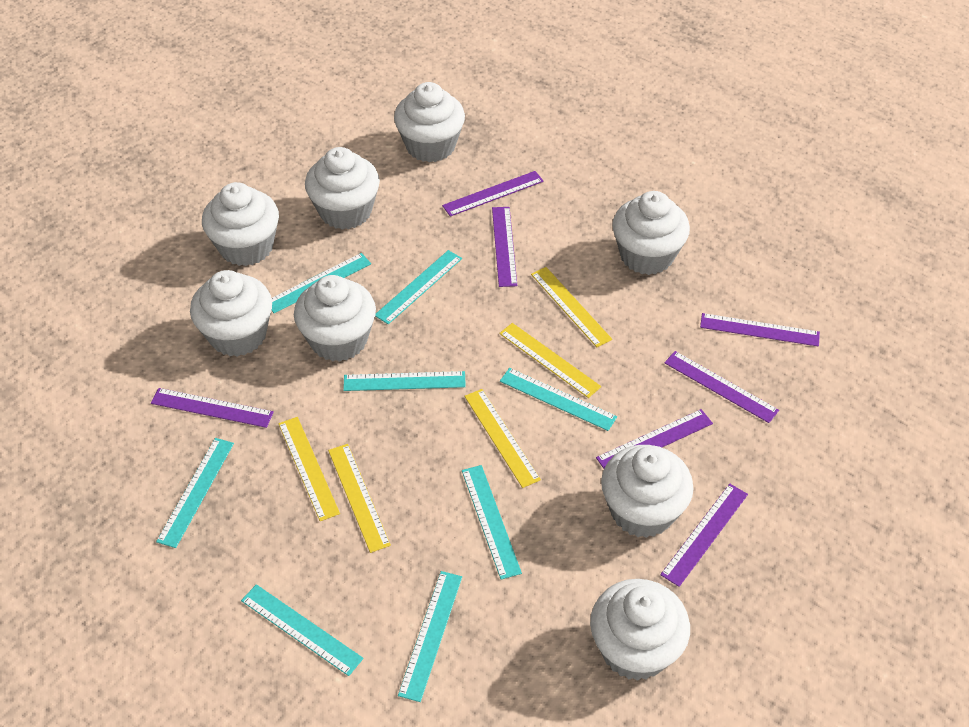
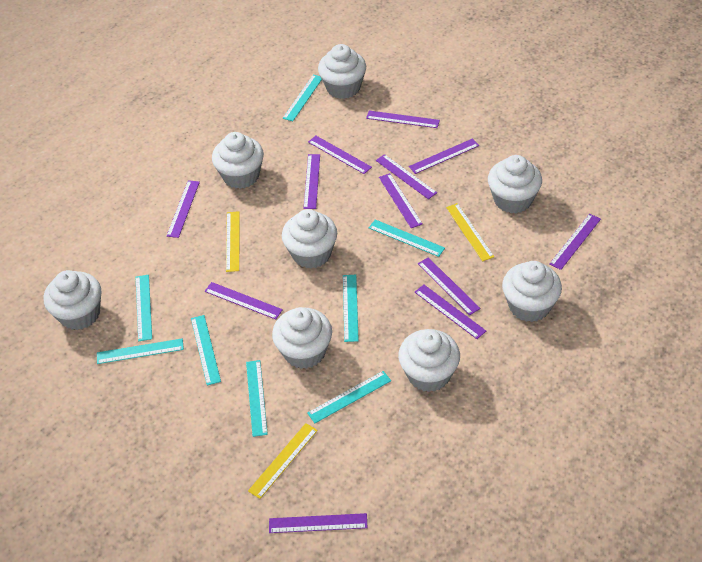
purple ruler: [151,388,274,428] [442,171,544,217] [492,207,517,287] [596,409,713,469] [660,484,748,587] [664,351,779,423] [700,313,820,347] = 7 -> [167,180,200,238] [204,282,283,319] [269,513,367,533] [303,154,320,209] [308,136,372,174] [366,110,440,128] [376,154,437,199] [379,173,423,228] [409,138,479,174] [415,285,486,339] [418,258,480,315] [549,214,601,270] = 12
yellow ruler: [278,417,340,521] [328,444,391,553] [464,389,541,488] [499,323,601,398] [531,267,612,347] = 5 -> [226,211,240,272] [248,423,318,499] [446,203,494,261] = 3

